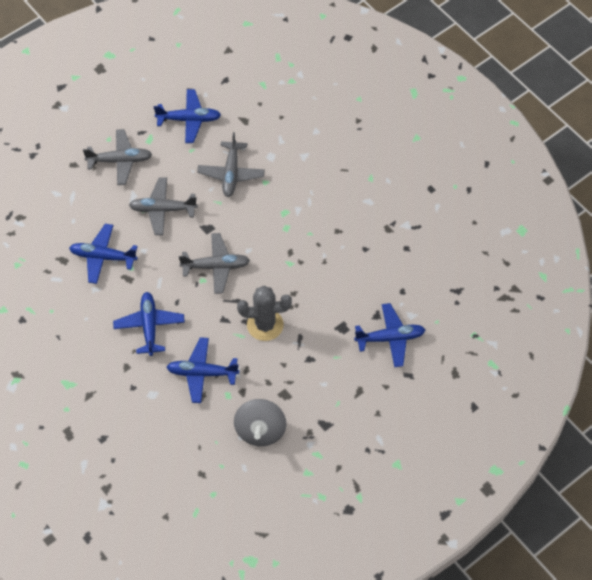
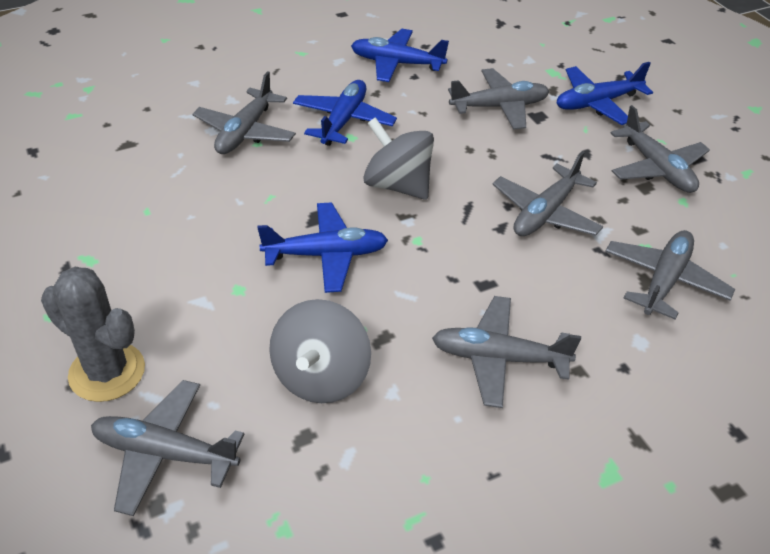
blue plane: [69,224,138,284] [113,292,185,356] [154,89,221,143] [167,337,239,403] [354,303,425,367] = 5 -> [257,202,388,293] [293,80,397,146] [351,29,449,82] [557,62,653,125] = 4
grey plane: [83,129,152,185] [129,177,198,235] [179,233,250,294] [197,132,265,197] = 4 -> [91,380,244,516] [192,71,296,154] [432,296,581,408] [448,68,549,130] [492,151,603,236] [605,230,735,320] [611,105,710,193] = 7
grey spinning top: [234,399,286,446] = 1 -> [269,299,371,403] [363,117,434,200] = 2

